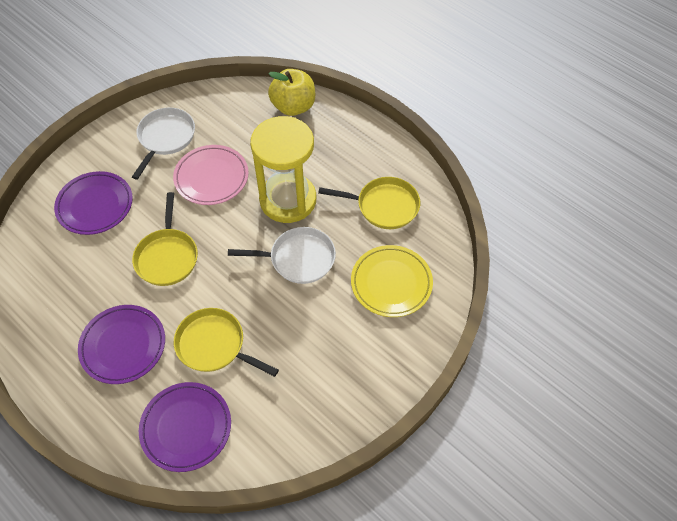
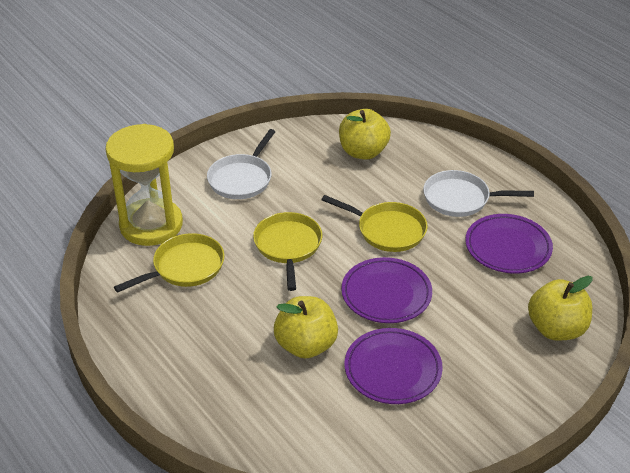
pink plate: [173,145,249,205] = 1 -> none = 0
yellow apple: [268,69,315,116] = 1 -> [274,296,338,359] [339,109,391,160] [528,276,593,341] = 3
yellow plate: [351,245,433,317] = 1 -> none = 0

